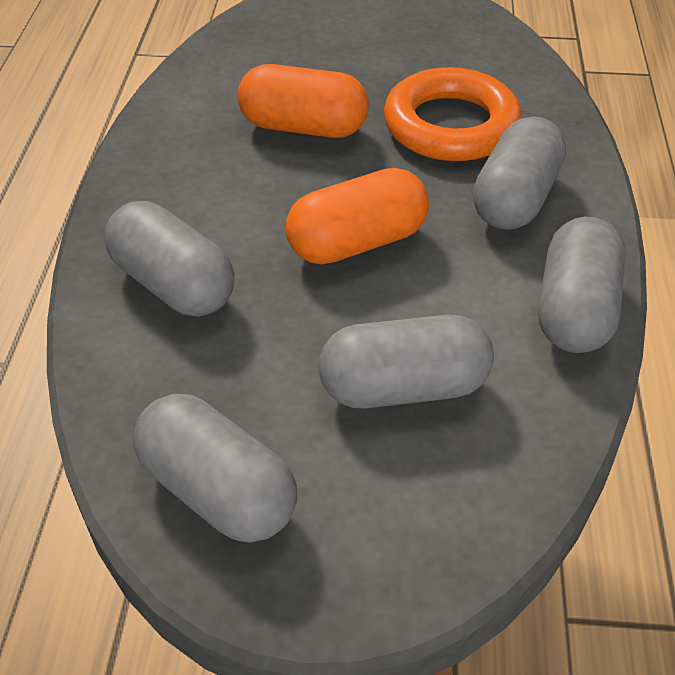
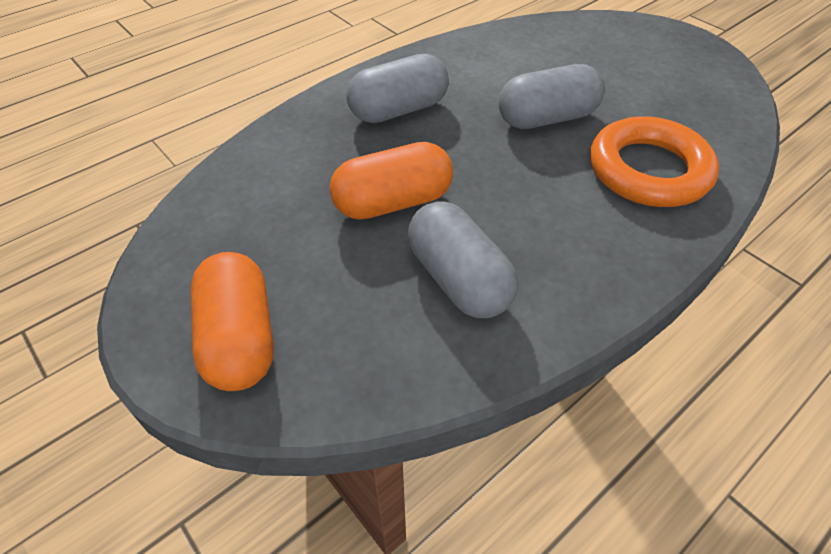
grey capsule: [104,201,234,317] [133,394,297,543] [319,315,494,409] [473,116,566,230] [539,217,626,353] = 5 -> [347,54,449,123] [408,201,518,318] [499,64,605,129] = 3

